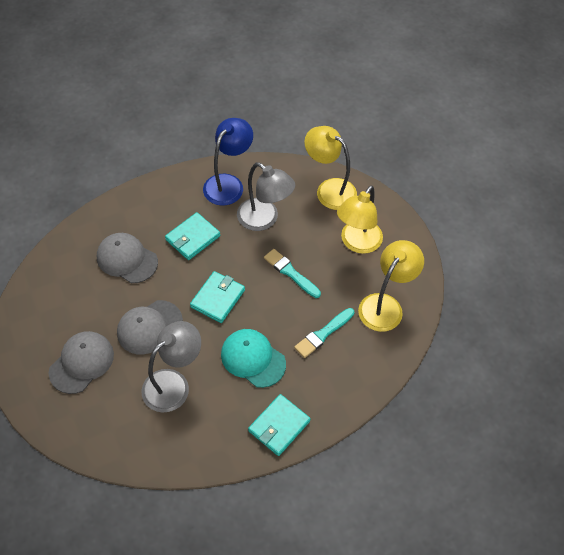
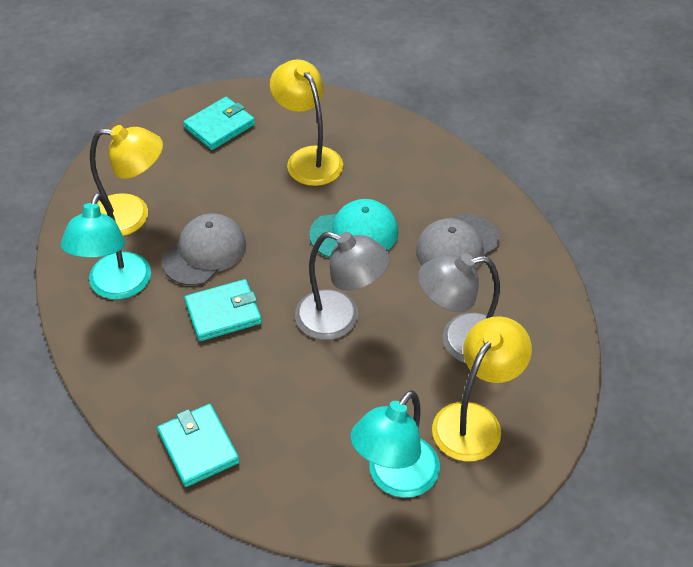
blue lamp: [203,118,253,206] = 1 -> none = 0
grey cap: [49,331,114,394] [97,233,158,283] [117,300,183,355] = 3 -> [162,213,246,286] [416,214,500,270] = 2
turquoise brush: [264,249,321,298] [294,308,354,358] = 2 -> none = 0
turquoise lamp: none = 0 -> [61,192,151,299] [350,390,440,498] = 2

